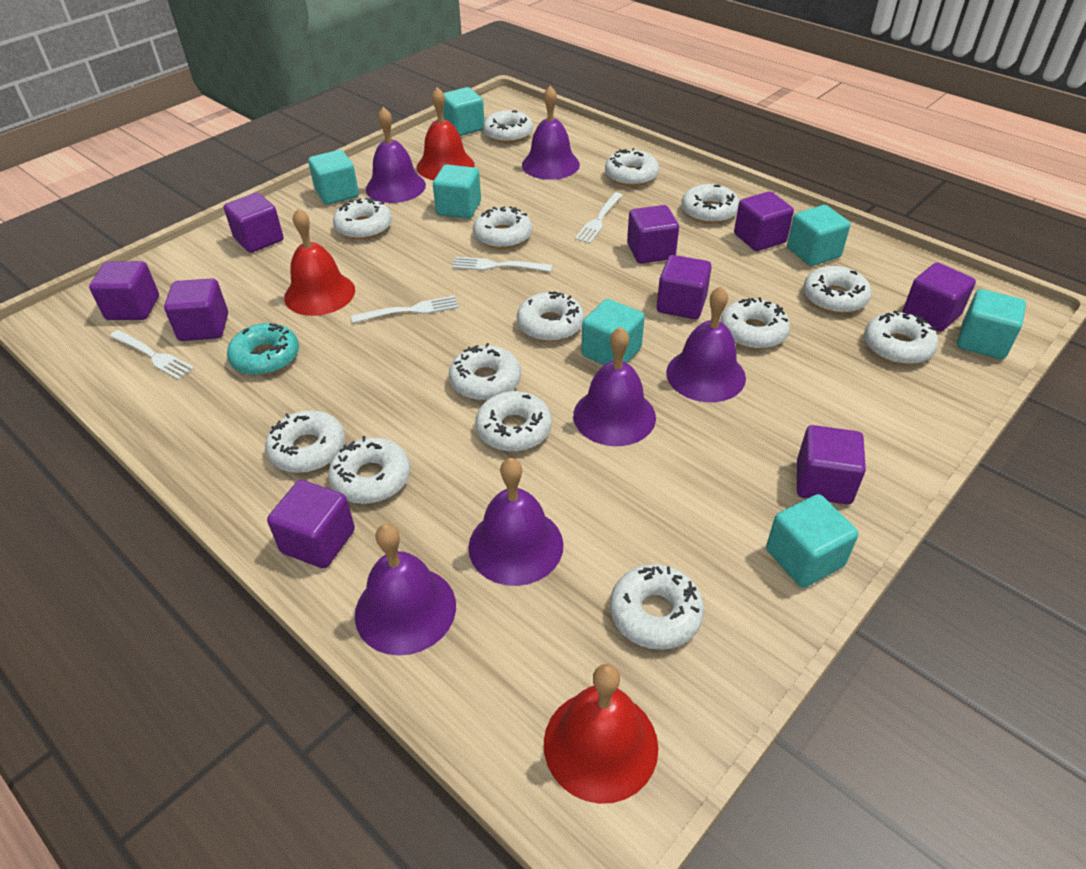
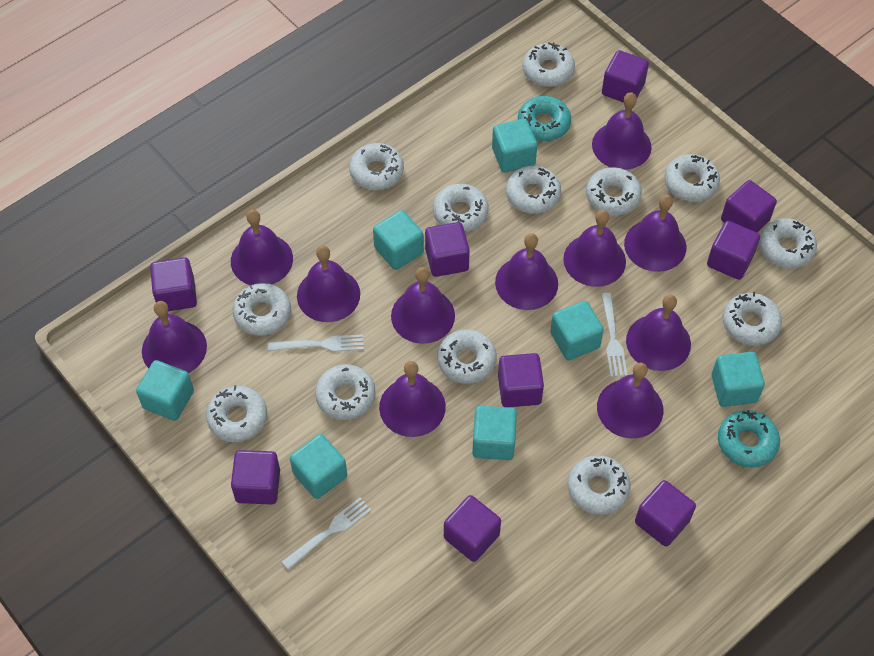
purple bell: [355,524,456,656] [366,107,426,203] [468,458,563,586] [522,86,580,180] [573,327,656,446] [666,286,746,402] = 6 -> [142,301,207,373] [231,210,293,285] [297,246,360,322] [379,361,446,437] [391,267,455,344] [495,233,558,310] [563,210,626,287] [592,92,652,170] [597,362,663,439] [624,195,686,272] [626,294,691,371] = 11
red bell: [284,208,355,316] [417,87,475,180] [544,664,658,804] = 3 -> none = 0
turquoise donut: [227,323,299,376] = 1 -> [518,96,571,141] [718,410,780,468] = 2
white donut: [265,410,345,473] [328,436,410,504] [333,198,392,240] [449,343,521,401] [473,206,532,249] [475,391,552,452] [483,110,533,143] [517,291,584,342] [605,148,659,186] [610,564,704,650] [681,184,739,224] [720,298,790,349] [803,266,872,313] [864,311,938,365] = 14 -> [206,385,267,442] [233,283,291,336] [315,364,376,420] [349,143,404,190] [433,184,489,232] [437,329,497,384] [506,166,561,214] [522,42,575,87] [568,455,631,515] [586,167,642,215] [664,154,720,202] [723,292,782,346] [759,218,817,268] = 13
white fork: [109,330,195,380] [351,296,458,323] [452,257,552,272] [575,192,623,243] = 4 -> [268,334,364,352] [282,498,371,570] [601,293,627,377] = 3

